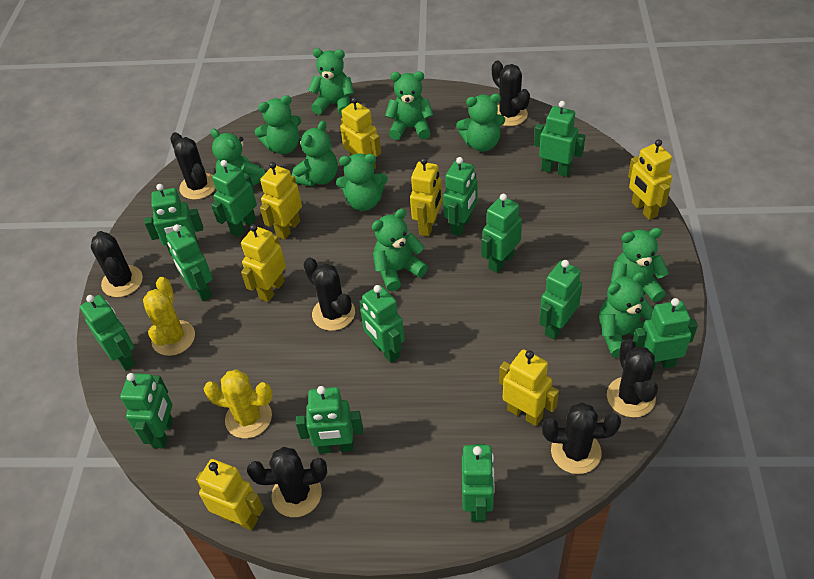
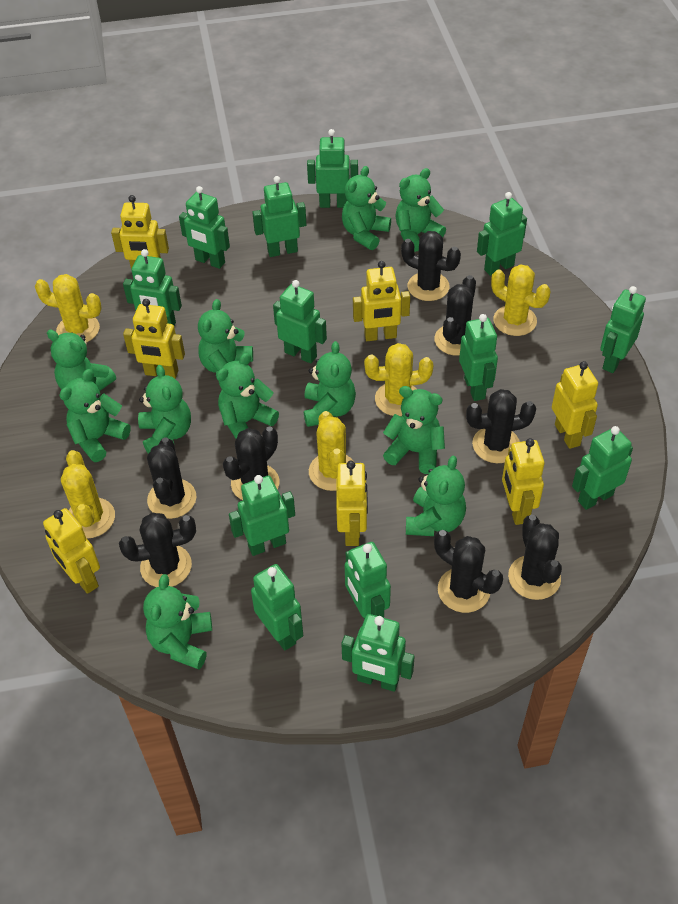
black cactus: [91,231,143,297] [170,132,216,200] [247,447,327,517] [303,258,355,331] [492,61,530,126] [542,402,621,474] [607,339,658,417] = 7 -> [119,513,196,587] [147,437,196,519] [223,426,280,500] [401,231,461,301] [434,275,476,356] [434,530,503,613] [466,389,536,463] [508,515,562,600] = 8
green teddy bear: [211,129,265,186] [255,95,301,154] [292,121,338,186] [308,48,354,116] [336,153,388,211] [372,209,428,291] [385,71,433,140] [456,94,505,152] [599,272,653,358] [611,228,669,302] = 10 -> [47,330,116,391] [59,369,131,462] [138,365,191,454] [143,574,212,669] [198,299,253,375] [216,353,279,438] [304,341,356,427] [342,166,391,250] [383,386,445,474] [395,168,446,252] [406,456,466,536] = 11
yellow cactus: [143,277,195,356] [204,370,273,438] = 2 -> [35,274,102,343] [61,450,115,539] [309,411,353,491] [364,343,433,416] [491,264,550,336] = 5

